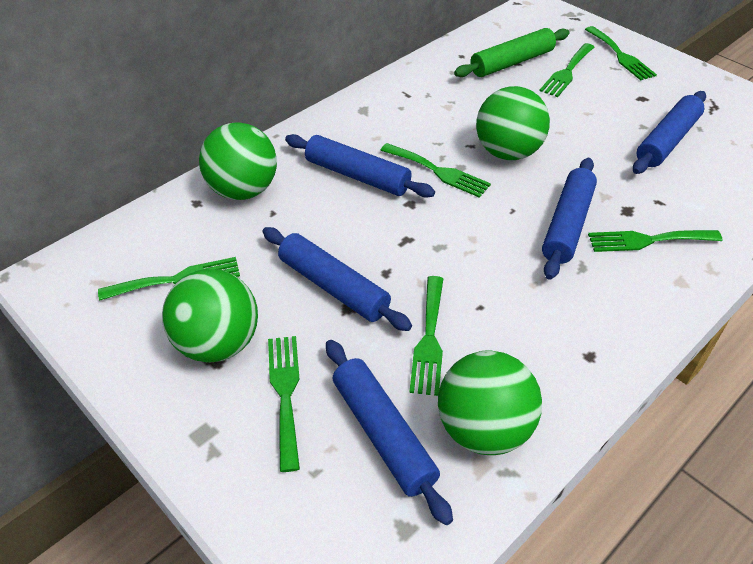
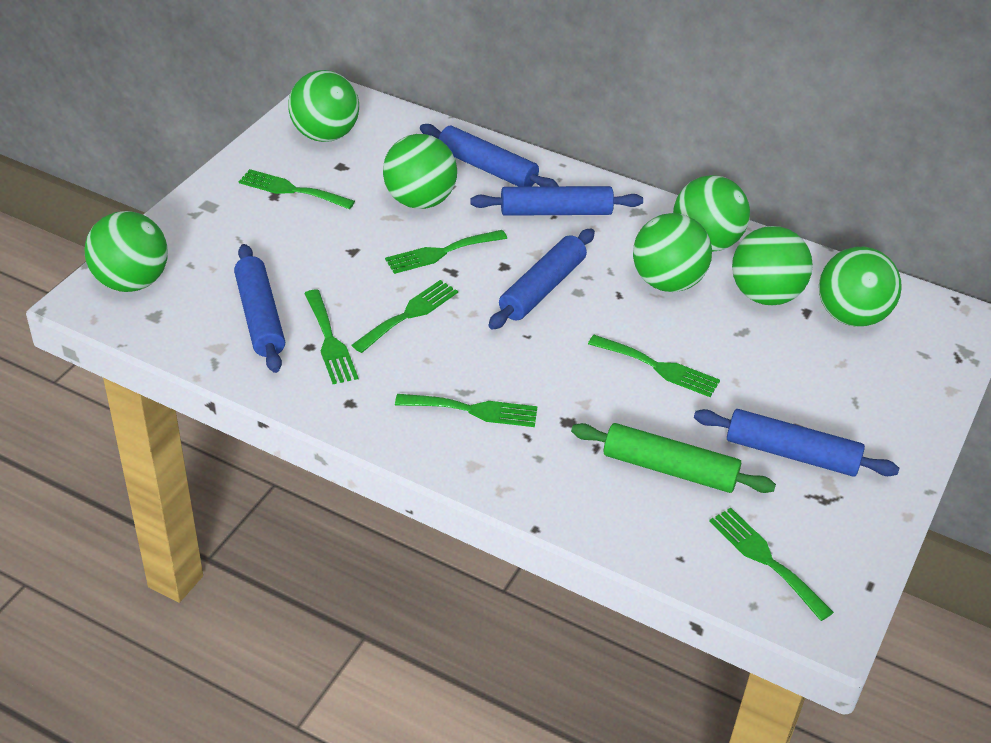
green ball: [162,269,258,363] [199,122,277,200] [438,351,542,455] [476,86,550,160] = 4 -> [85,211,168,292] [288,70,359,142] [383,134,457,209] [633,213,712,292] [673,175,750,252] [732,226,813,305] [819,247,902,327] = 7

